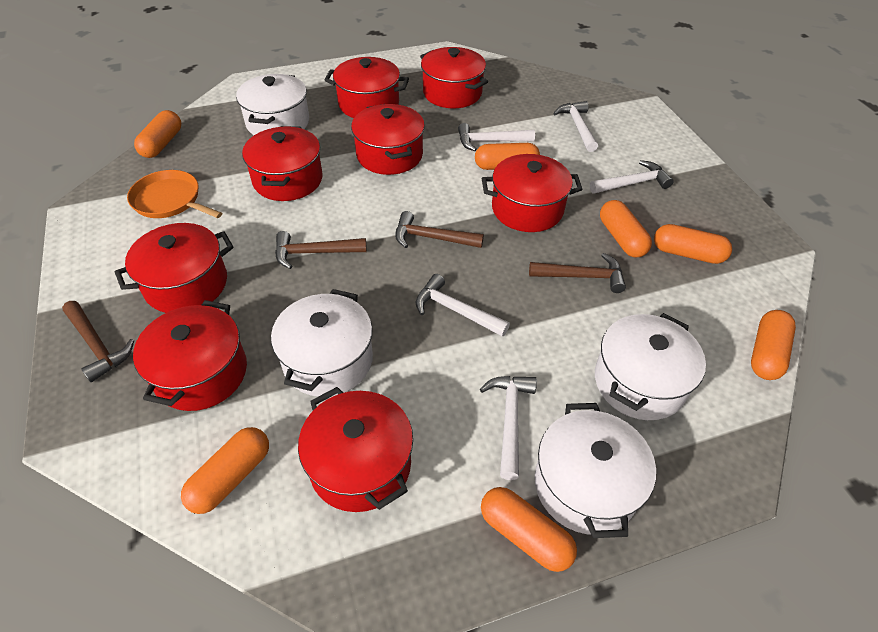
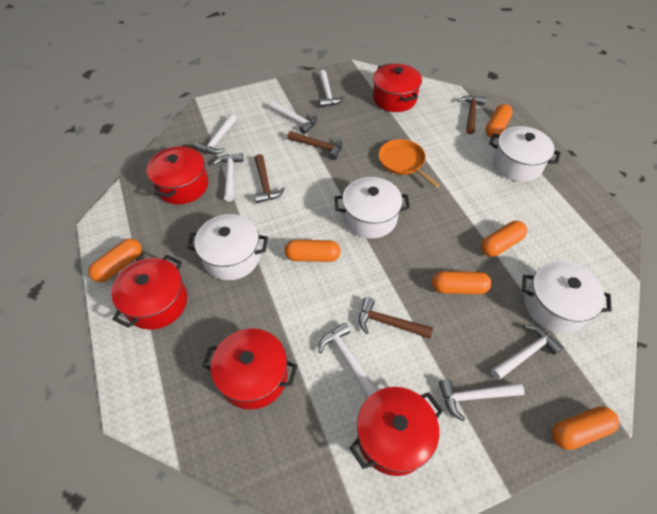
orange capsule: [134,110,181,158] [181,427,269,514] [475,143,540,170] [481,487,577,572] [600,200,652,257] [654,224,732,264] [751,310,796,380] = 7 -> [88,238,142,282] [285,240,341,262] [432,271,492,294] [481,221,527,257] [485,104,512,138] [552,406,619,450] = 6
red pot: [115,223,234,313] [133,300,247,411] [242,126,323,201] [298,387,413,512] [325,57,409,118] [351,104,425,175] [420,47,488,108] [482,154,583,232] = 8 -> [111,254,187,330] [147,144,208,204] [202,329,298,410] [349,387,443,476] [373,63,422,112] = 5
white hammer: [416,274,510,337] [458,123,535,151] [480,376,537,480] [553,101,598,152] [590,160,674,194] = 5 -> [195,114,237,154] [213,153,243,202] [269,101,317,134] [318,323,379,397] [319,70,345,107] [439,379,525,421] [491,325,563,380] = 7

